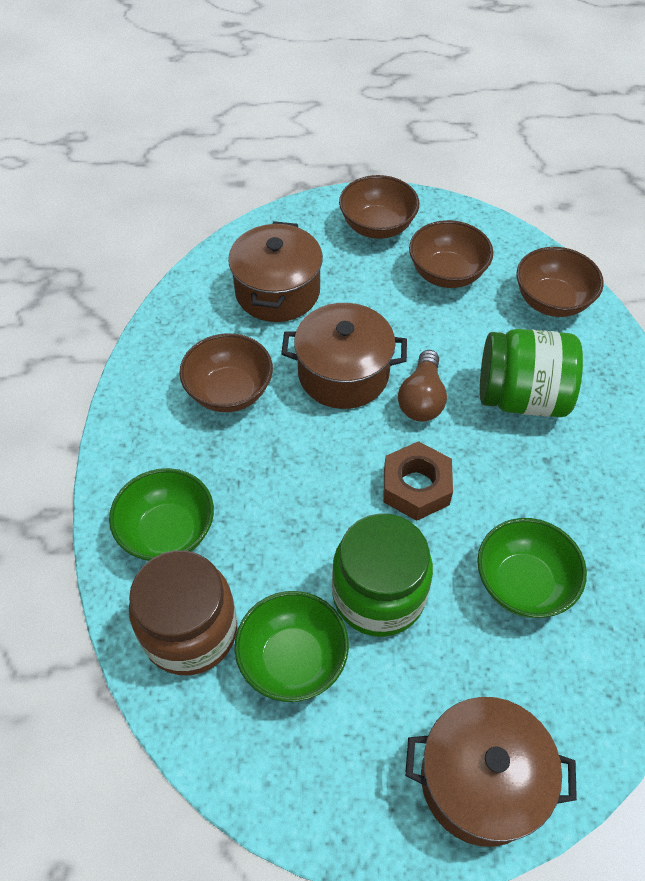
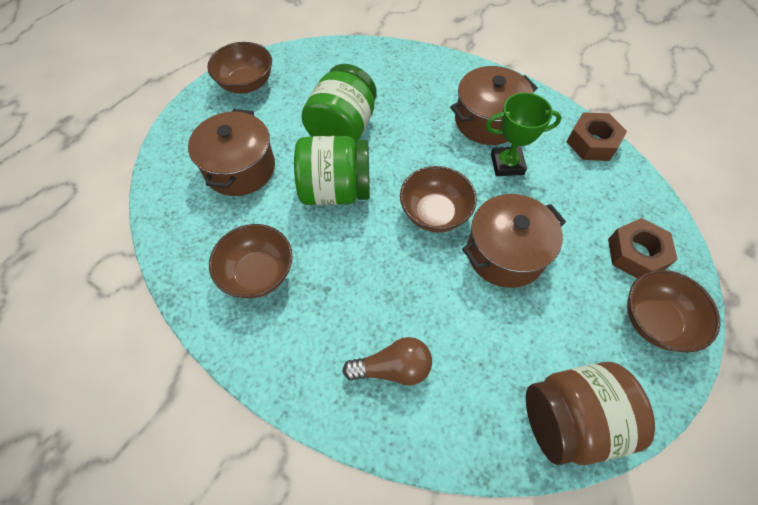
brown nut: [383,441,453,521] = 1 -> [567,112,627,161] [608,218,678,278] = 2
green bowl: [109,468,214,561] [235,591,349,702] [477,518,587,618] = 3 -> none = 0
green trophy: none = 0 -> [486,92,562,176] = 1

